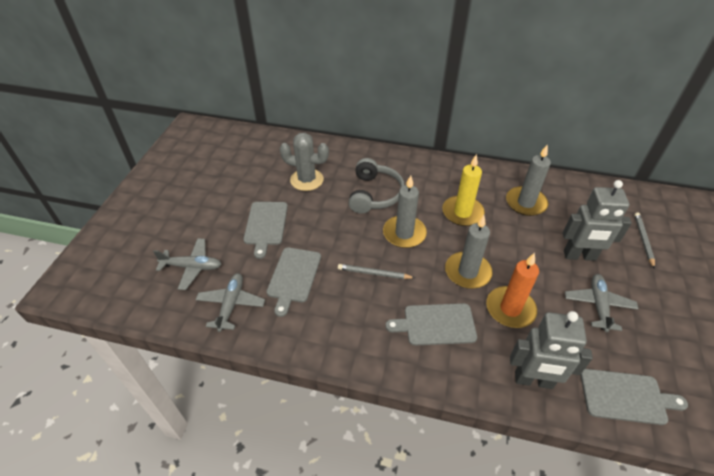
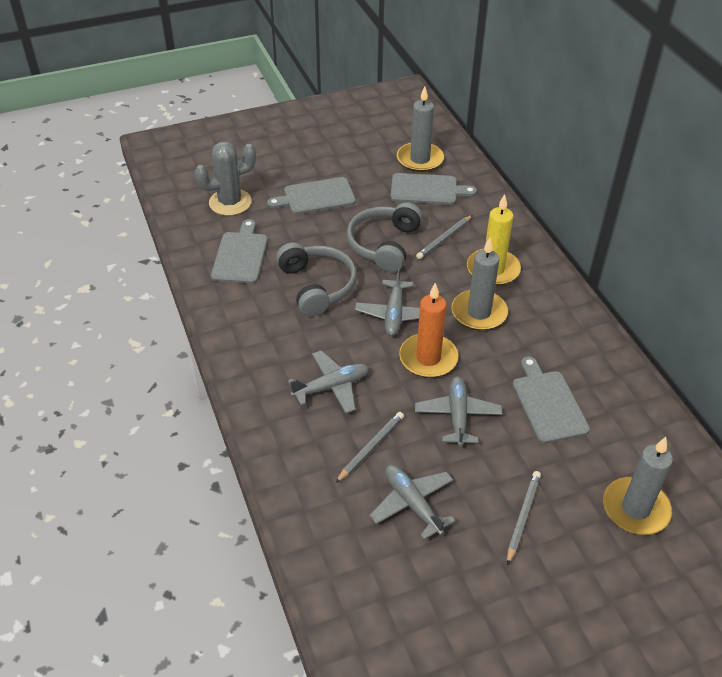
grey headphones: [349,158,405,214] = 1 -> [276,242,357,317] [347,202,422,272] = 2
grey pencil: [338,264,415,279] [634,212,655,269] = 2 -> [335,412,404,483] [416,215,473,259] [507,471,541,565] = 3
grey plane: [153,238,221,290] [196,273,265,332] [565,274,638,332] = 3 -> [288,350,369,413] [355,267,420,336] [369,465,455,540] [415,376,503,447] = 4
grey robot: [510,311,593,389] [563,180,632,261] = 2 -> none = 0

